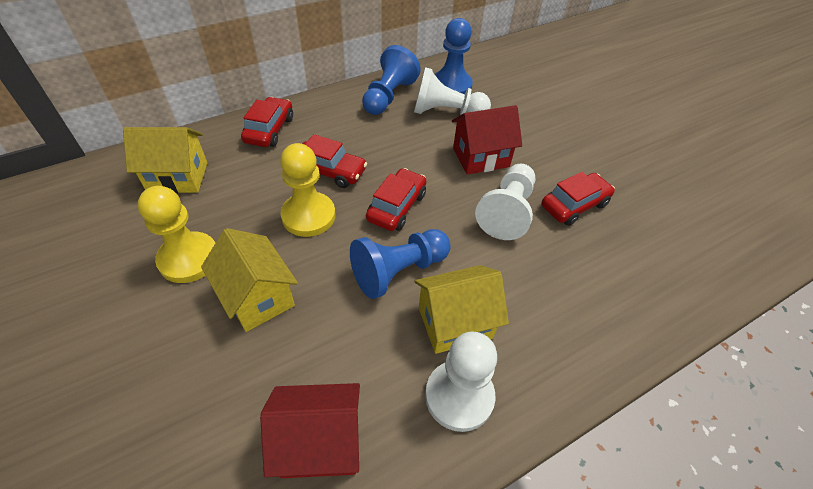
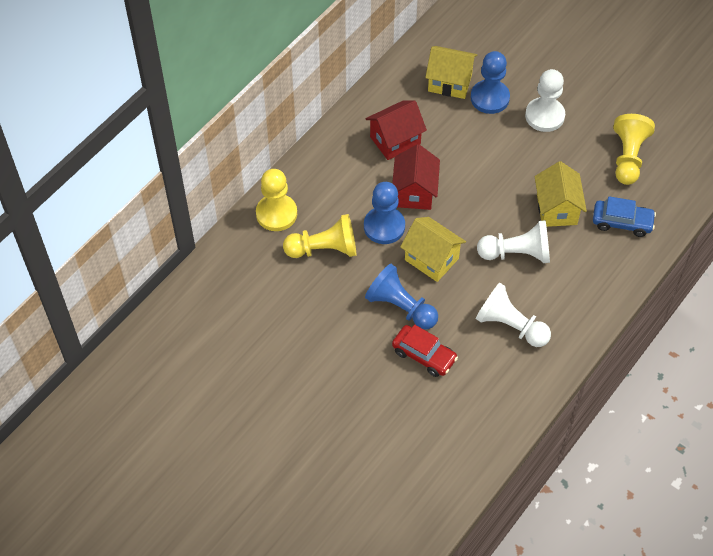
blue car: none = 0 -> [593,196,656,237] = 1
red car: [241,97,293,147] [302,134,367,188] [366,168,426,231] [541,172,615,226] = 4 -> [392,324,458,377] = 1
yellow pawn: [138,186,215,283] [280,143,336,237] = 2 -> [256,169,297,231] [283,214,356,258] [613,114,655,185] = 3

